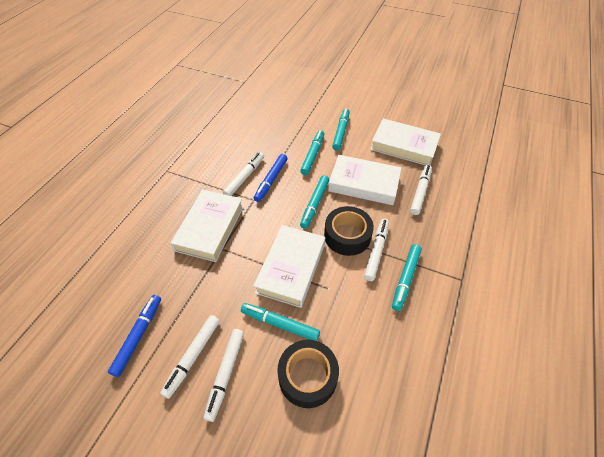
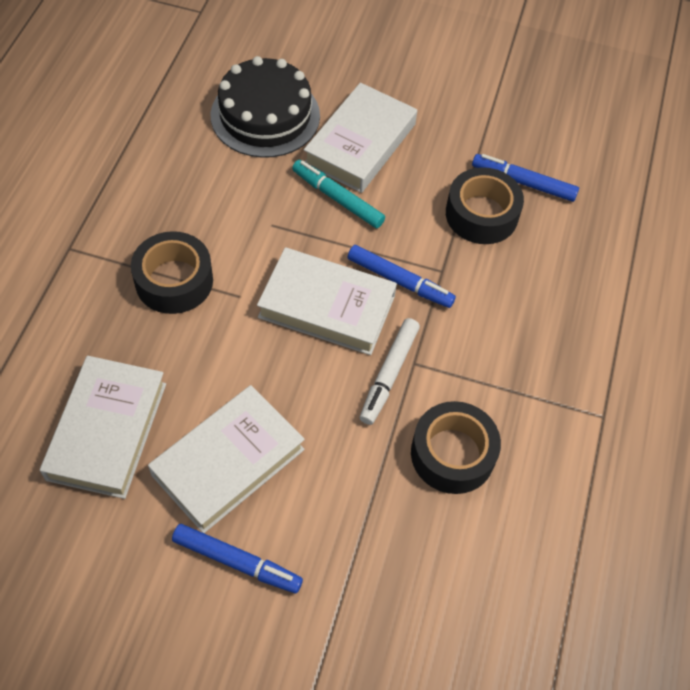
black cake: none = 0 -> [211,56,320,158] = 1
black tape: [277,340,339,408] [324,206,374,256] = 2 -> [131,231,213,314] [411,401,501,494] [446,167,524,244] = 3
blue marker: [108,295,161,377] [254,154,288,202] = 2 -> [172,524,303,593] [348,245,456,308] [472,154,579,202] = 3
turquoise marker: [241,303,320,341] [300,130,324,175] [300,175,329,229] [332,109,350,150] [392,244,422,311] = 5 -> [292,160,385,228] = 1
white marker: [160,315,220,399] [203,329,244,422] [223,152,264,196] [364,219,389,281] [410,165,432,215] = 5 -> [360,318,420,425] = 1

